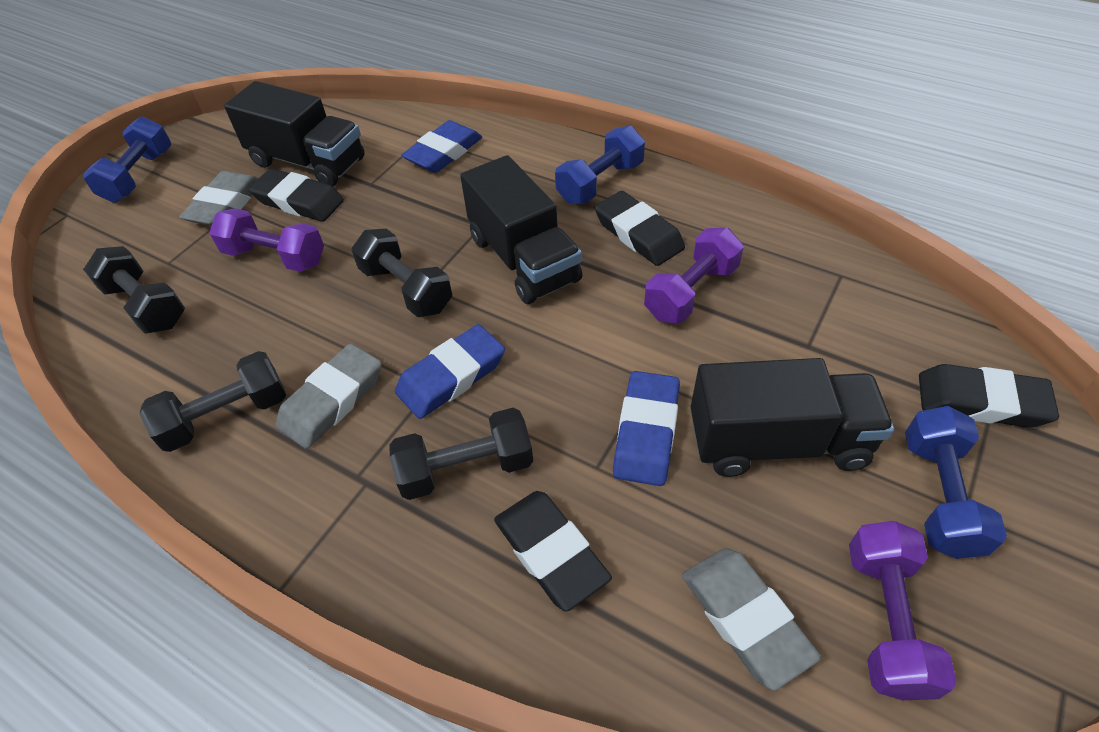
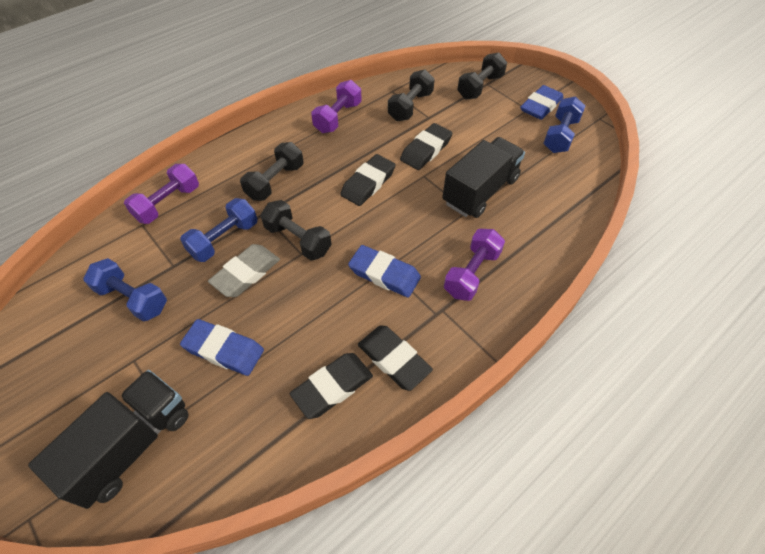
black truck: [224,81,365,187] [460,155,582,304] [691,358,894,477] = 3 -> [28,370,189,509] [442,137,525,218] = 2
grey eraser: [179,171,259,226] [276,343,382,449] [682,548,821,691] = 3 -> [208,244,280,297] = 1

